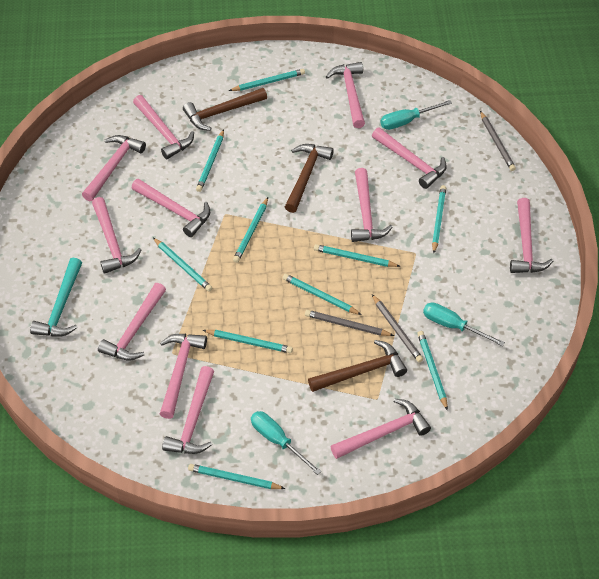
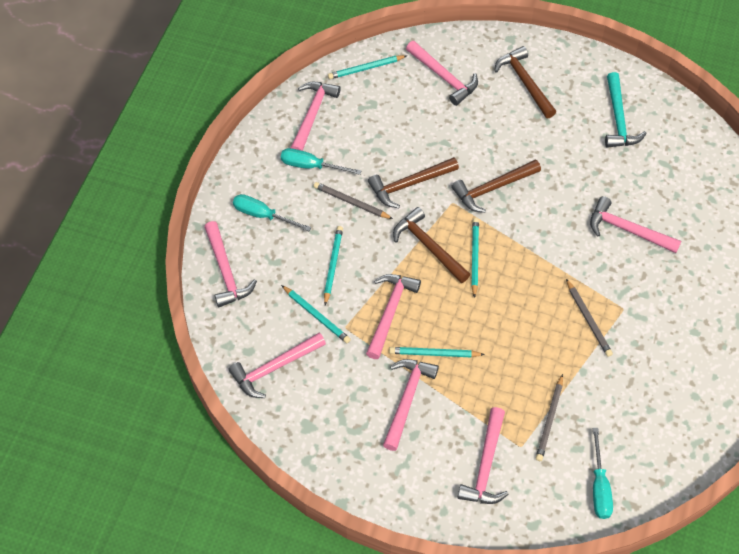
brown hammer: [183,88,267,131] [285,144,334,213] [308,340,407,392] = 3 -> [368,157,459,208] [393,207,470,283] [451,159,541,213] [494,46,556,119] = 4
pink hammer: [82,135,146,201] [92,197,141,274] [98,283,166,361] [132,179,210,237] [133,95,194,159] [160,334,207,419] [162,366,214,454] [326,62,365,128] [330,398,431,459] [351,168,393,242] [372,127,447,189] [510,198,553,273] = 12 -> [204,221,257,307] [228,333,326,398] [291,82,341,151] [366,274,421,359] [383,359,439,451] [406,41,478,106] [457,407,508,504] [590,196,681,253] = 8
turquoise pencil: [153,238,212,292] [188,464,285,489] [196,129,224,192] [203,330,293,353] [229,69,305,91] [233,197,268,263] [283,274,362,315] [314,244,401,267] [417,331,448,411] [432,185,446,253] = 10 -> [281,285,351,343] [324,226,343,305] [328,55,407,79] [389,347,485,357] [471,218,479,298] = 5

